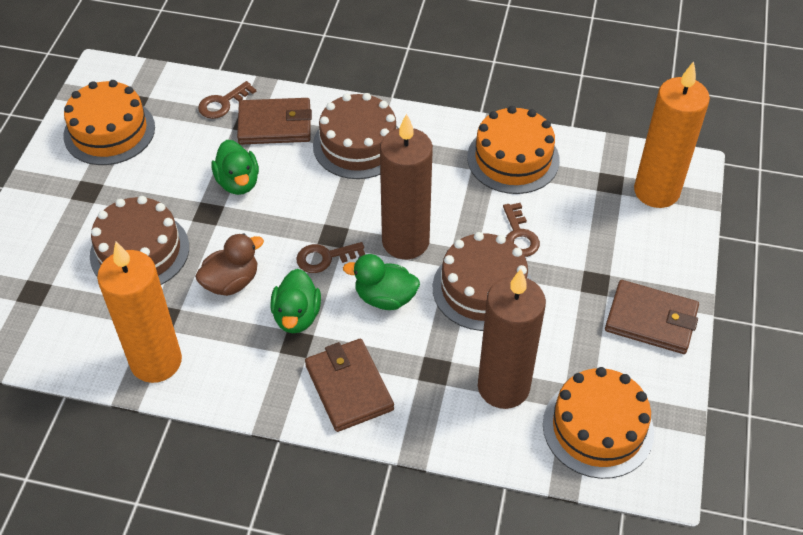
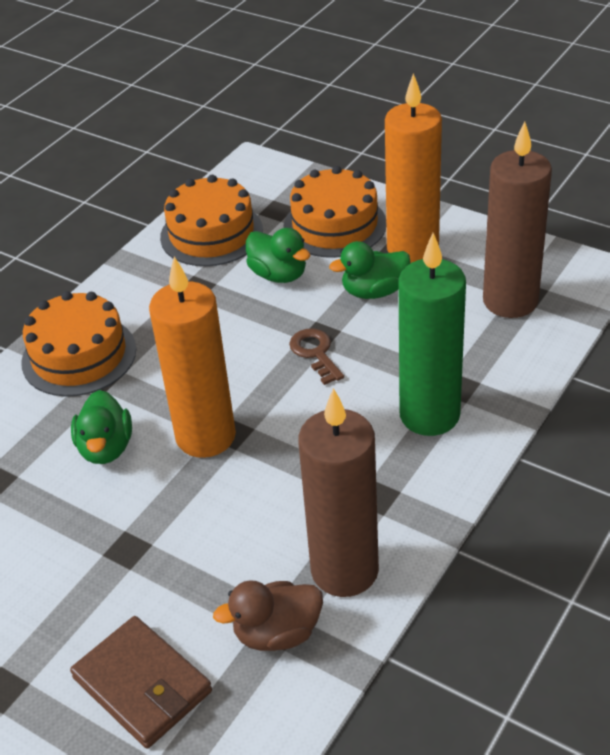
brown cake: [90,196,189,285] [313,93,398,179] [433,232,532,331] = 3 -> none = 0
brown key: [198,81,256,119] [296,242,365,273] [503,203,540,257] = 3 -> [289,328,344,385] = 1
brown wallet: [237,98,312,145] [305,339,394,432] [605,280,699,354] = 3 -> [70,616,212,749] = 1
green candle: none = 0 -> [398,233,466,436] = 1

